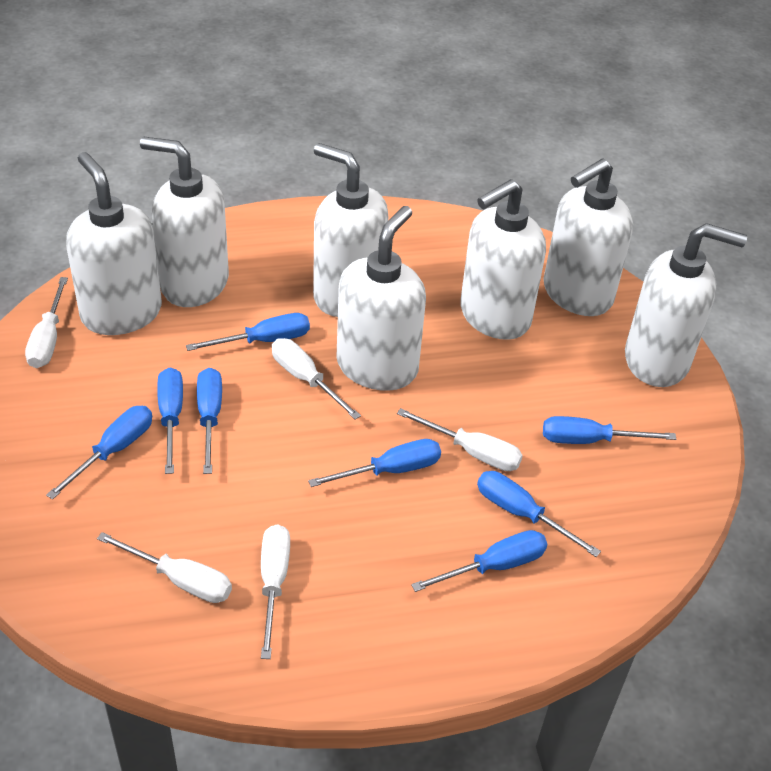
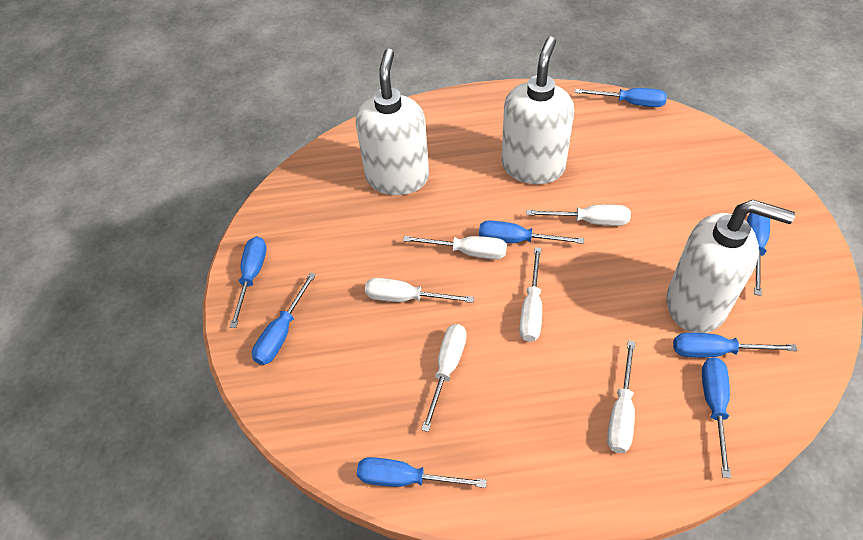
white screwdriver: [25,277,68,368] [97,532,232,603] [261,524,290,659] [272,338,361,419] [397,408,523,471] = 5 -> [365,278,474,303] [403,236,507,259] [421,324,467,432] [519,247,542,342] [526,204,631,226] [607,340,635,453] = 6
white soap dispenser: [66,152,162,335] [140,137,229,307] [313,143,388,317] [336,206,426,391] [460,179,546,340] [543,158,633,316] [625,223,747,387] = 7 -> [356,49,429,195] [501,37,574,184] [667,200,795,333] = 3

